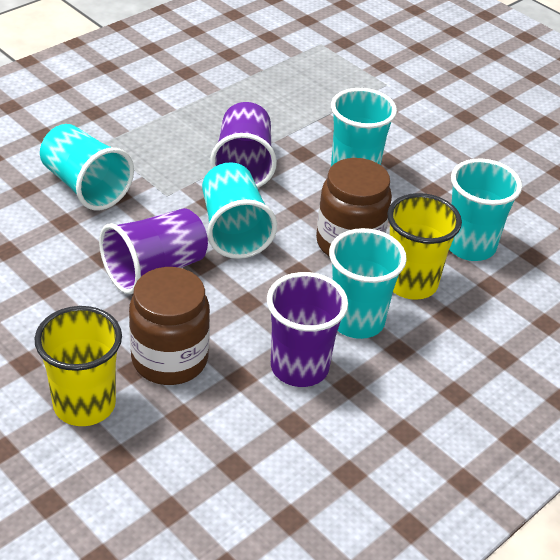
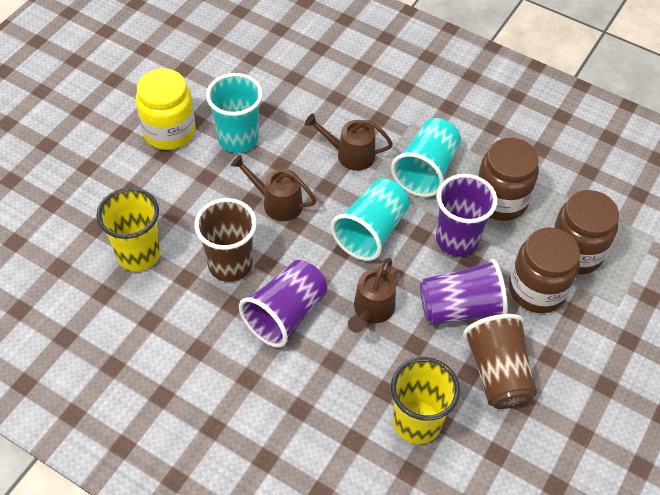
brown cup: none = 0 -> [194,198,257,282] [463,314,537,409] = 2
brown jar: [129,267,210,385] [316,158,392,256] = 2 -> [478,138,539,221] [509,227,580,313] [553,190,619,275] = 3
brown watering can: none = 0 -> [231,155,317,221] [305,113,393,171] [348,258,396,333] = 3
turquoise cup: [40,124,134,210] [202,162,277,259] [329,228,407,339] [331,88,397,167] [449,158,522,261] = 5 -> [206,73,263,153] [331,179,410,261] [391,118,461,197] = 3
yellow jar: none = 0 -> [136,68,196,150] = 1

